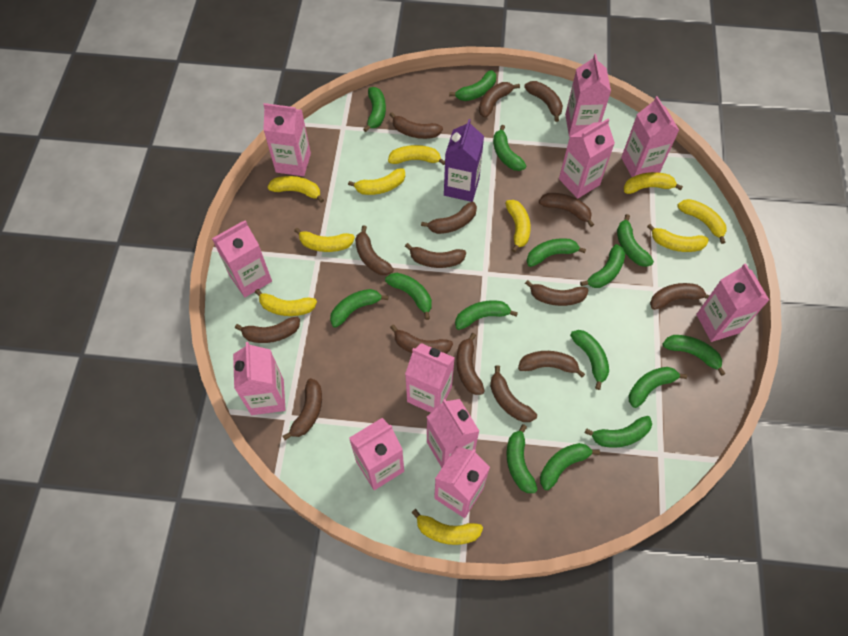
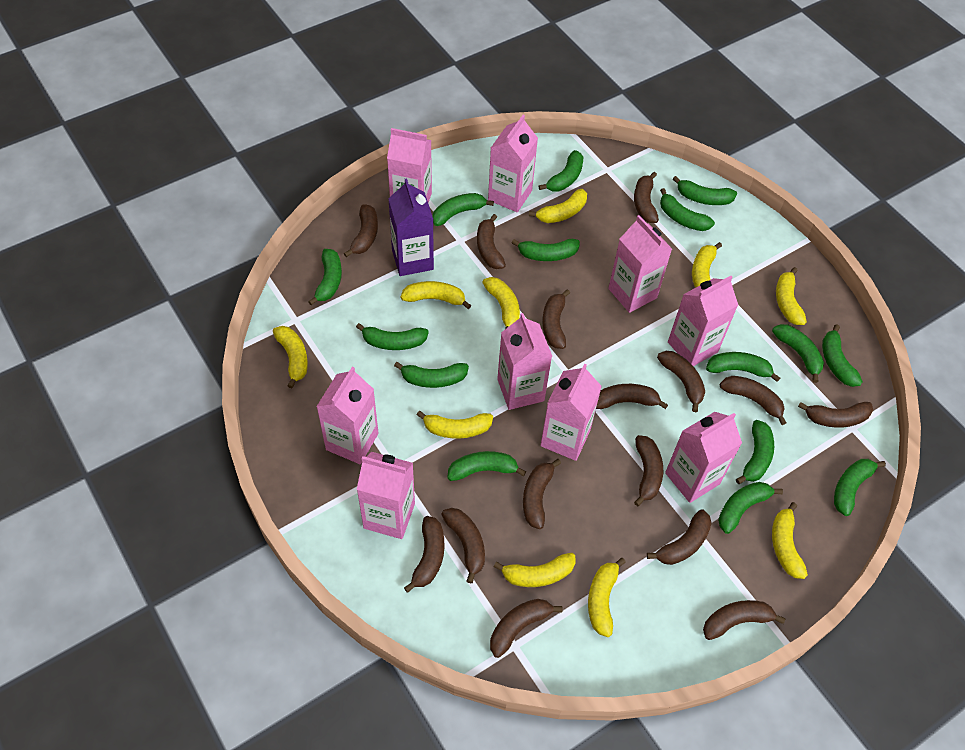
pink carton: [212,220,272,297] [233,342,286,415] [263,103,311,176] [349,418,404,490] [405,343,455,413] [427,399,479,468] [434,446,490,518] [559,119,615,199] [565,54,611,136] [621,96,679,177] [696,263,769,342] = 11 -> [316,367,378,464] [357,452,415,539] [387,128,432,203] [488,115,538,212] [497,313,552,410] [540,364,602,461] [608,215,672,313] [665,412,742,503] [668,276,738,366] = 9

